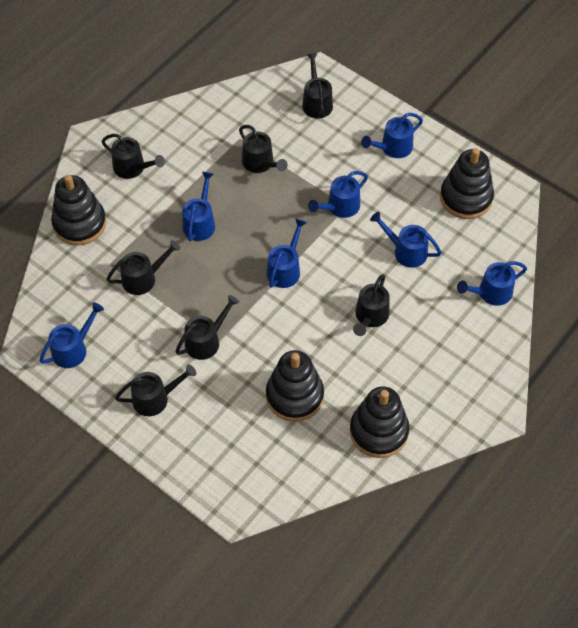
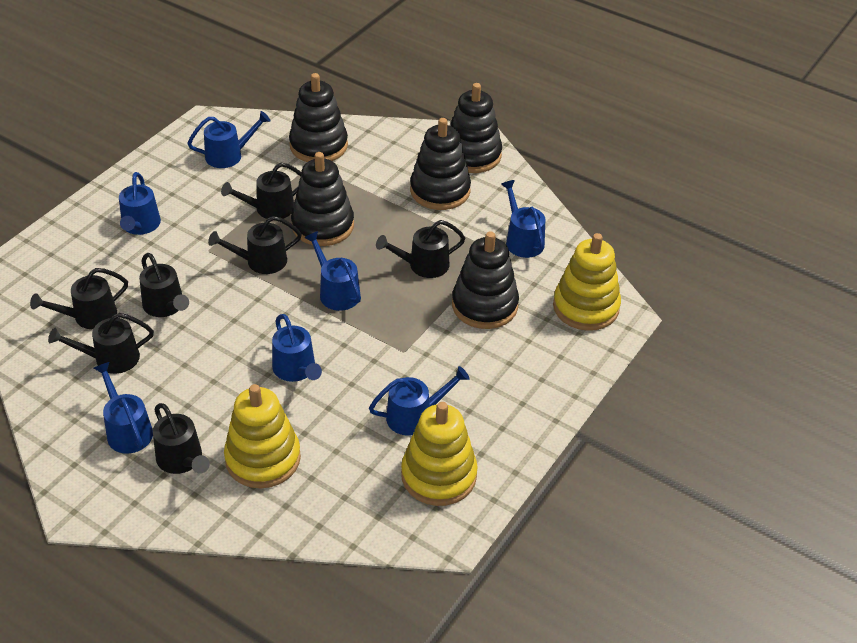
black stacking toy: [51,175,106,245] [266,350,324,422] [350,386,409,458] [440,148,494,219] = 4 -> [289,73,348,162] [291,152,354,246] [410,118,471,210] [451,83,502,173] [452,231,519,329] = 5
yellow stacking toy: none = 0 -> [224,384,301,488] [401,402,478,506] [553,233,621,331] = 3

